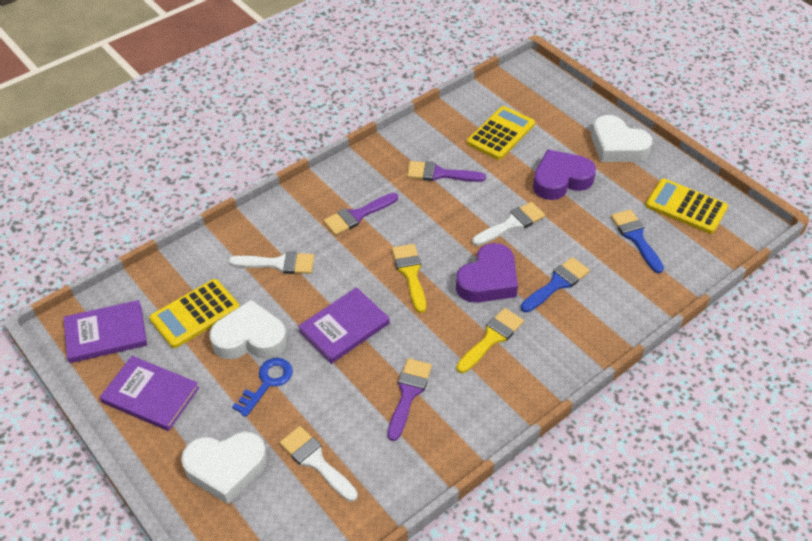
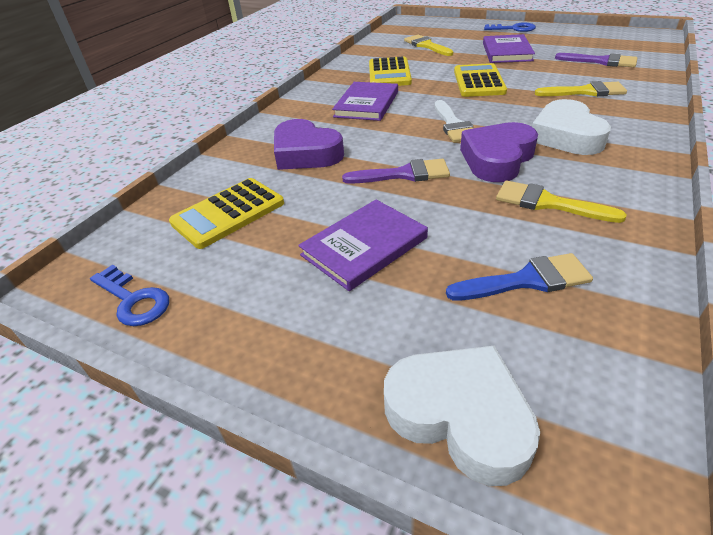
blue brush: [521,257,590,312] [611,209,664,273] = 2 -> [446,253,593,300] = 1
blue key: [232,358,293,417] = 1 -> [90,265,169,326] [484,23,536,32] = 2
purple brush: [323,193,398,235] [388,358,432,441] [407,161,486,182] = 3 -> [342,159,450,184] [555,53,638,67] = 2
white brush: [229,252,314,274] [279,426,358,502] [472,202,545,246] = 3 -> [435,100,474,143] = 1
white heart: [181,432,267,504] [210,300,287,359] [591,115,652,162] = 3 -> [384,346,540,486] [532,99,611,155] = 2
yellow brush: [392,244,426,313] [456,308,524,373] = 2 -> [404,35,453,56] [496,180,627,223] [535,81,627,96] = 3

